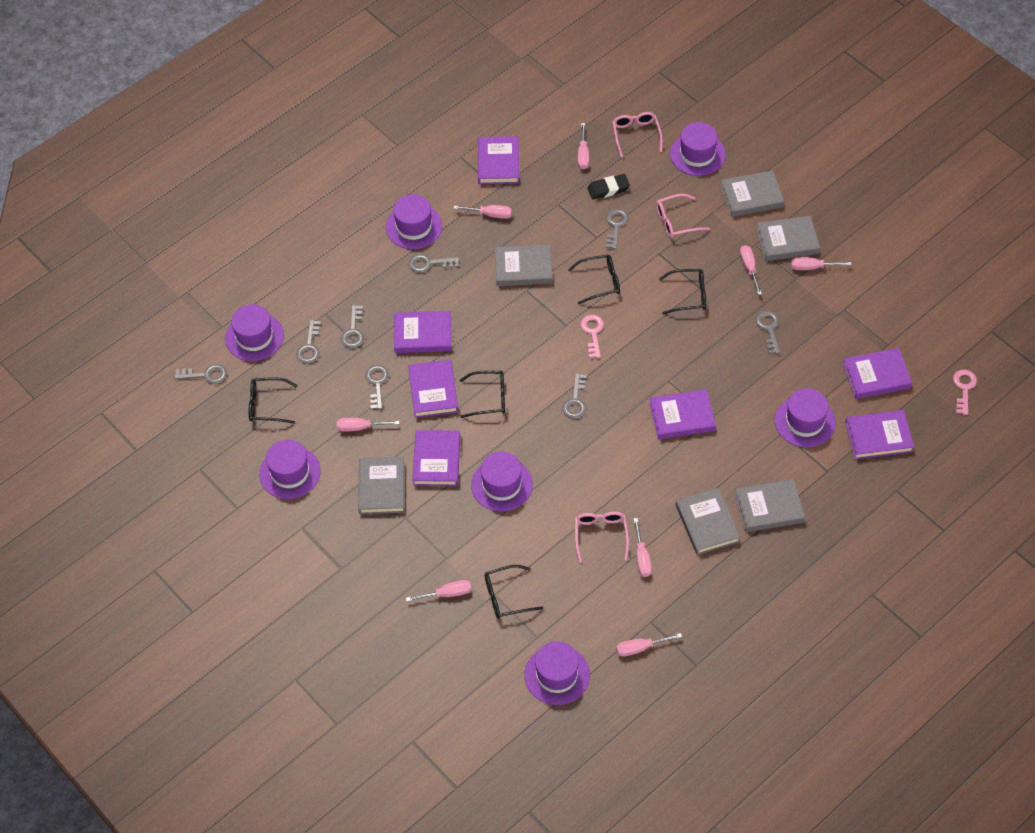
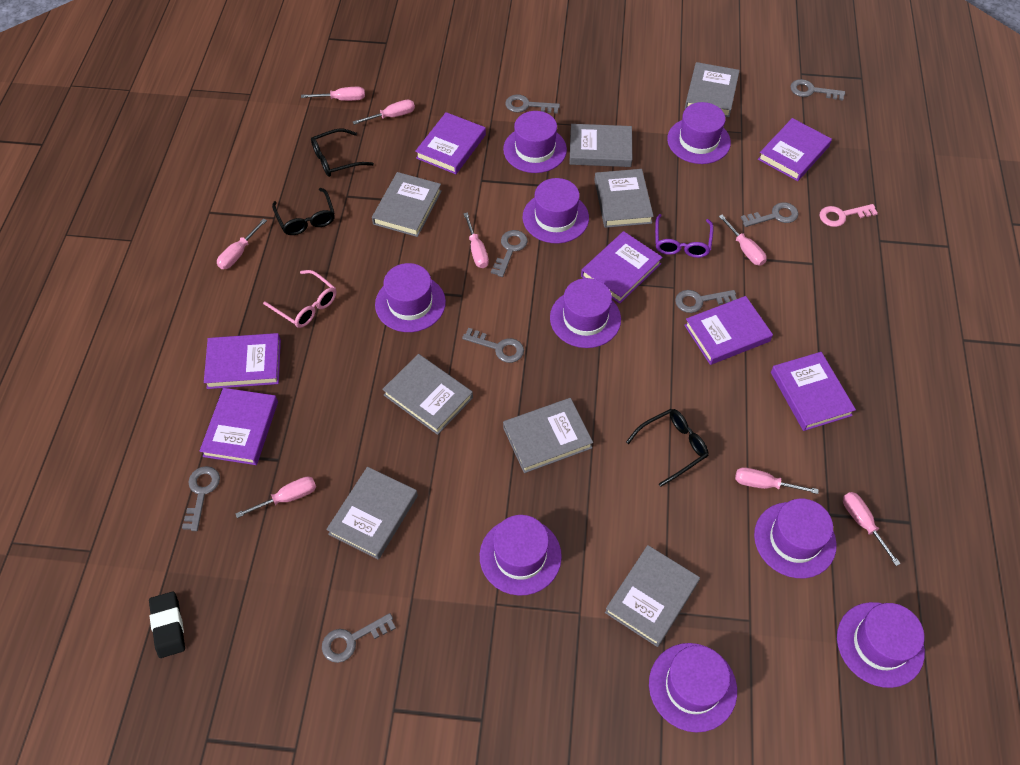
black glasses: [248,377,298,424] [460,371,505,418] [485,565,543,618] [568,254,620,304] [659,269,706,314] = 5 -> [272,188,335,235] [311,129,374,177] [626,409,709,487] = 3
grey book: [358,456,405,514] [495,244,552,286] [676,488,740,555] [720,170,784,217] [735,479,805,532] [756,216,820,261] = 6 -> [326,467,418,560] [372,172,442,237] [382,354,473,435] [503,398,593,473] [569,124,632,167] [594,169,654,228] [605,545,700,647] [685,62,740,117] = 8
pink glasses: [575,512,629,563] [612,112,663,158] [656,194,710,238] = 3 -> [263,270,336,328] = 1
pink key: [581,315,604,358] [953,370,977,415] = 2 -> [819,204,878,227] = 1
purple glasses: none = 0 -> [655,214,714,258] = 1
purple hat: [225,304,284,361] [259,440,321,499] [386,194,442,249] [471,452,533,512] [524,641,590,705] [670,122,726,176] [775,388,836,447] = 7 -> [375,263,446,332] [480,515,562,596] [503,111,567,173] [523,178,589,243] [550,278,621,348] [649,643,737,733] [667,102,731,164] [754,499,837,578] [837,602,925,688] = 9

